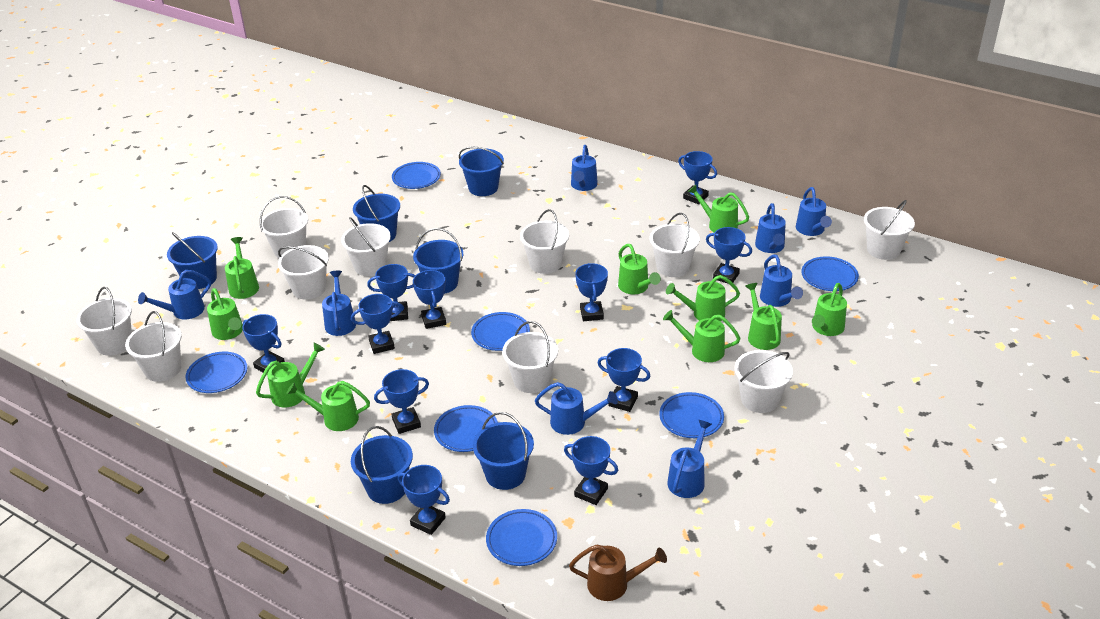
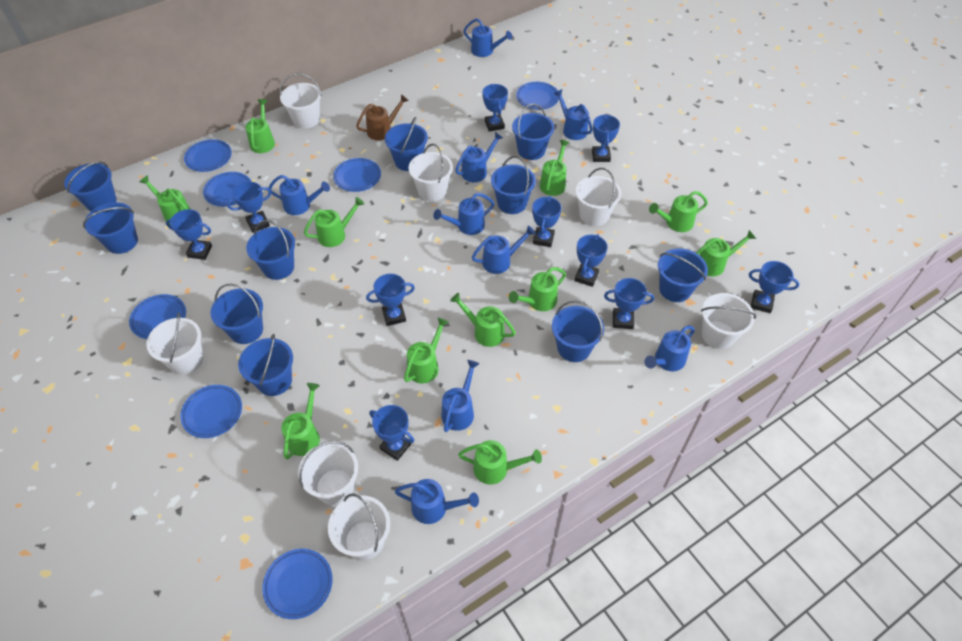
blue bucket: [167,232,218,289] [351,426,413,504] [353,185,400,242] [413,228,463,294] [459,147,504,196] [473,412,534,490] = 6 -> [64,162,117,211] [83,202,138,254] [211,284,263,344] [238,334,293,396] [246,220,295,280] [385,117,428,171] [491,156,536,214] [512,104,554,160] [552,300,604,362] [658,248,708,302] = 10
blue trophy: [242,314,285,372] [351,294,402,354] [367,264,415,321] [374,369,429,434] [398,465,450,535] [413,270,446,329] [564,436,618,505] [575,263,608,321] [598,348,650,412] [678,151,717,204] [706,227,752,283] = 11 -> [166,209,212,260] [227,182,271,233] [366,274,415,326] [369,405,414,461] [482,84,508,131] [532,196,562,247] [574,234,608,287] [592,114,620,162] [604,278,654,329] [749,261,800,313] = 10
blue watering can: [138,270,211,320] [322,271,356,336] [535,382,618,435] [571,145,598,191] [667,420,712,498] [755,203,786,253] [760,254,803,307] [796,187,832,236] = 8 -> [269,175,330,215] [395,479,479,524] [433,193,494,235] [441,360,480,432] [455,132,503,182] [463,18,512,57] [472,226,536,274] [554,89,593,140] [644,326,695,371] = 9
green watering can: [207,288,243,340] [225,237,259,299] [256,343,325,408] [286,381,370,431] [618,244,661,294] [663,310,741,362] [666,275,740,321] [688,185,749,233] [745,283,782,350] [812,283,847,336] = 10 -> [140,175,190,225] [245,99,275,153] [281,383,320,460] [304,197,364,247] [404,317,449,383] [450,293,516,347] [458,440,542,484] [509,267,566,311] [540,140,570,196] [649,191,708,232] [696,230,756,276] = 11
white bucket: [77,287,132,356] [125,311,182,382] [260,196,308,258] [278,245,329,300] [341,217,391,276] [502,321,558,393] [520,209,569,274] [650,213,700,277] [735,350,793,413] [864,200,915,260] = 10 -> [146,312,204,375] [280,73,322,129] [298,441,358,505] [328,494,390,560] [409,144,453,201] [576,168,621,226] [701,293,756,349] = 7

